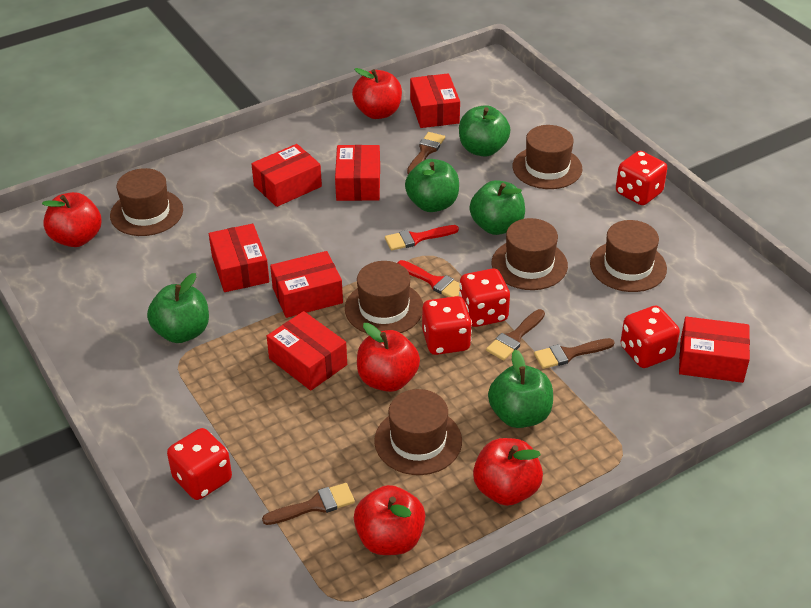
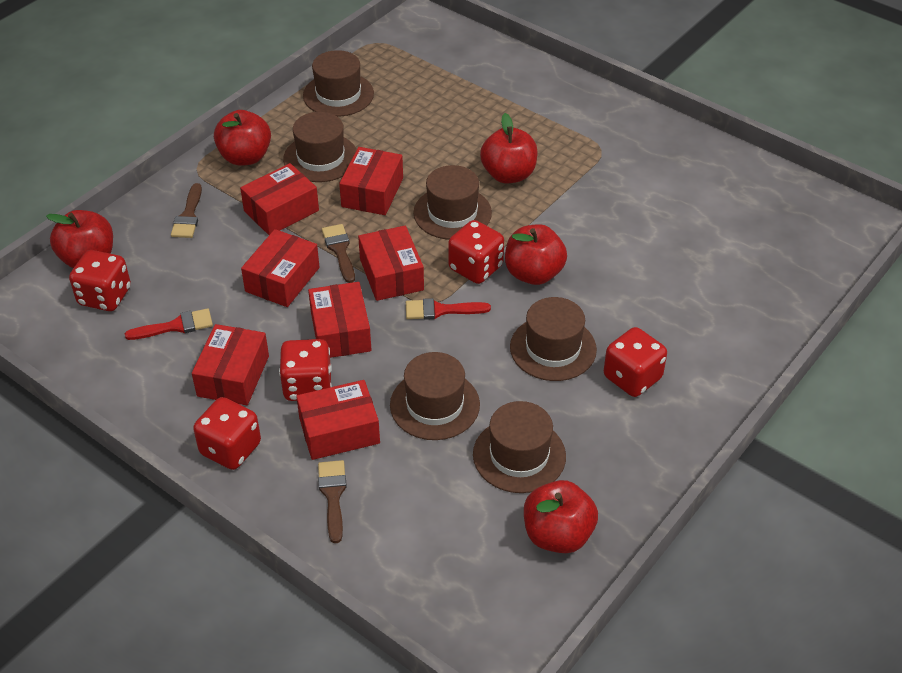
brown brush: [262,483,355,525] [407,132,445,174] [486,309,545,360] [534,338,615,369] = 4 -> [171,183,202,238] [318,460,347,543] [322,224,355,283] = 3
green apple: [147,273,209,343] [405,159,459,212] [459,105,510,157] [470,180,525,235] [488,349,553,428] = 5 -> none = 0

